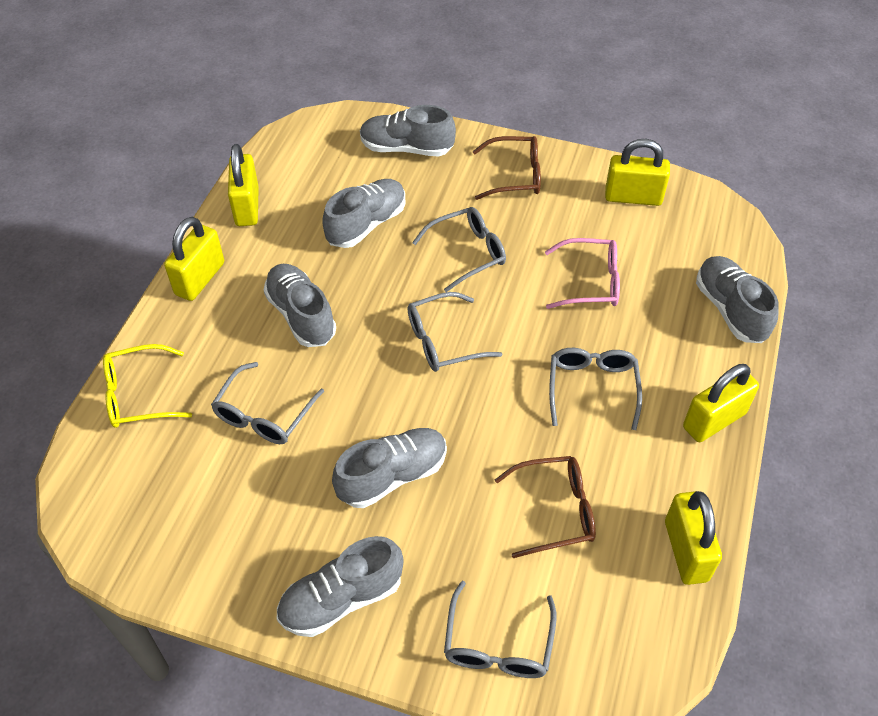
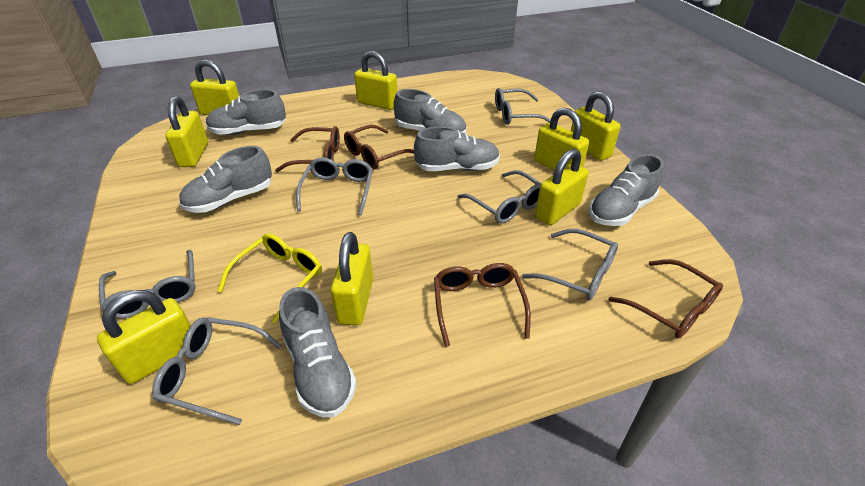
brown glasses: [473,136,541,200] [495,456,596,558] = 2 -> [275,126,340,172] [344,125,414,170] [434,263,531,347] [609,259,723,339] = 4
grey glasses: [211,362,324,444] [408,292,502,372] [412,207,506,292] [444,581,557,678] [549,348,642,430] = 5 -> [99,250,196,318] [152,317,282,425] [296,157,373,215] [458,170,541,224] [495,88,551,125] [522,229,618,301] = 6
pink glasses: [545,238,620,309] = 1 -> none = 0
yellow padlock: [164,217,224,301] [228,144,259,226] [605,139,670,206] [665,491,722,585] [683,364,759,442] = 5 -> [97,290,191,384] [165,96,208,167] [190,59,239,115] [330,232,373,325] [354,51,397,110] [534,108,589,170] [535,149,589,225] [571,91,621,161] = 8

